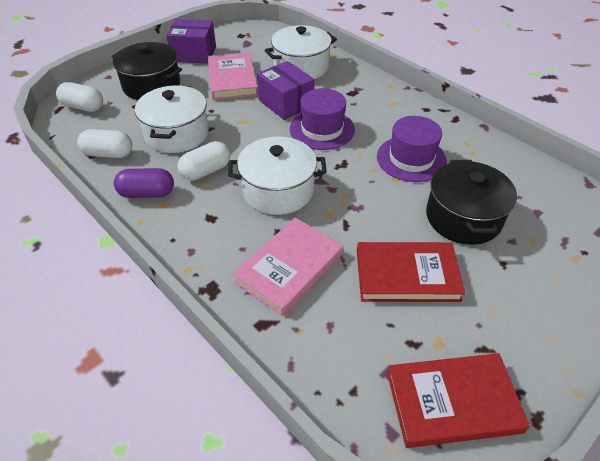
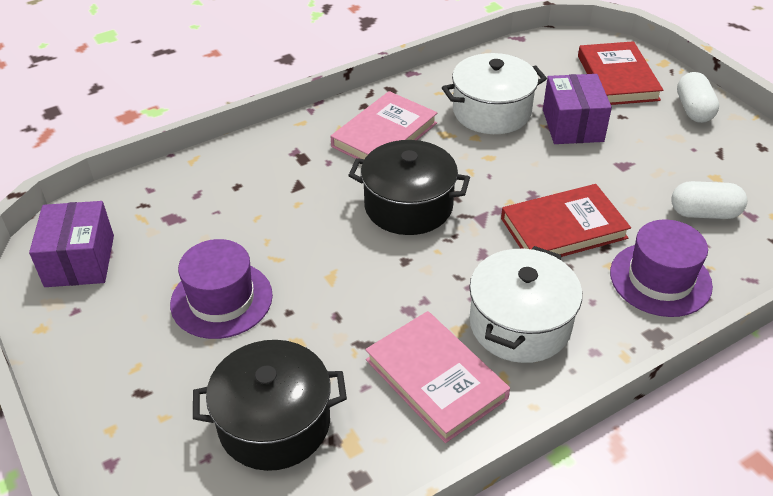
purple capsule: [114,168,174,198] = 1 -> none = 0
white capsule: [56,82,103,112] [77,129,132,158] [178,141,231,181] = 3 -> [671,181,747,219] [677,72,719,123] = 2
white pot: [135,85,209,153] [228,136,327,215] [265,25,337,79] = 3 -> [442,53,547,134] [469,246,582,363] = 2

